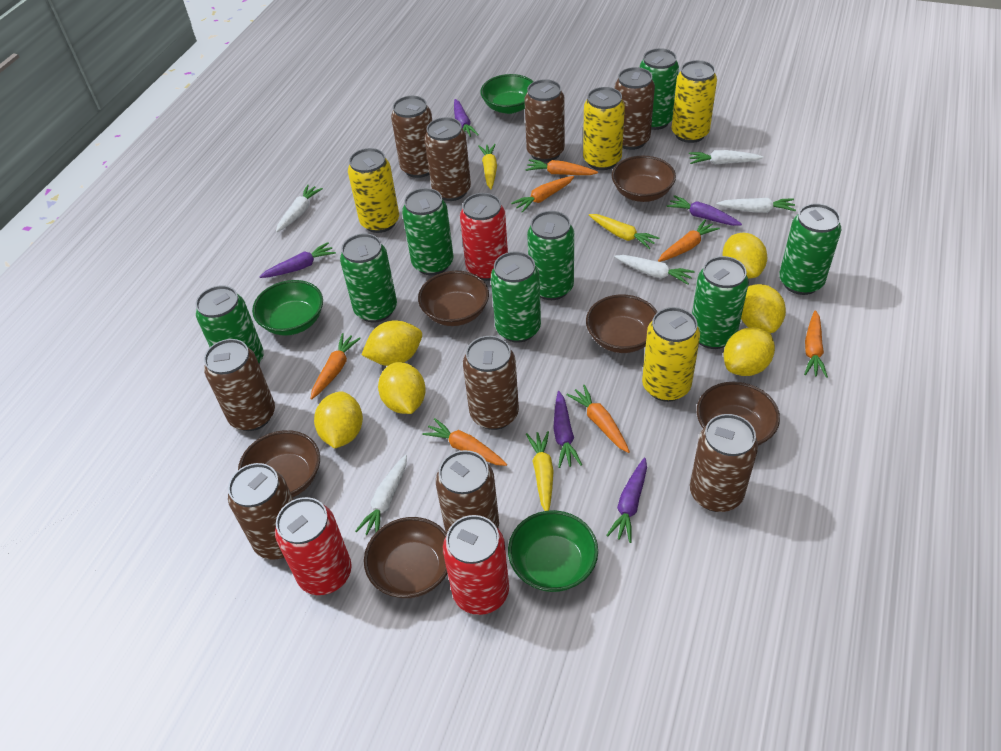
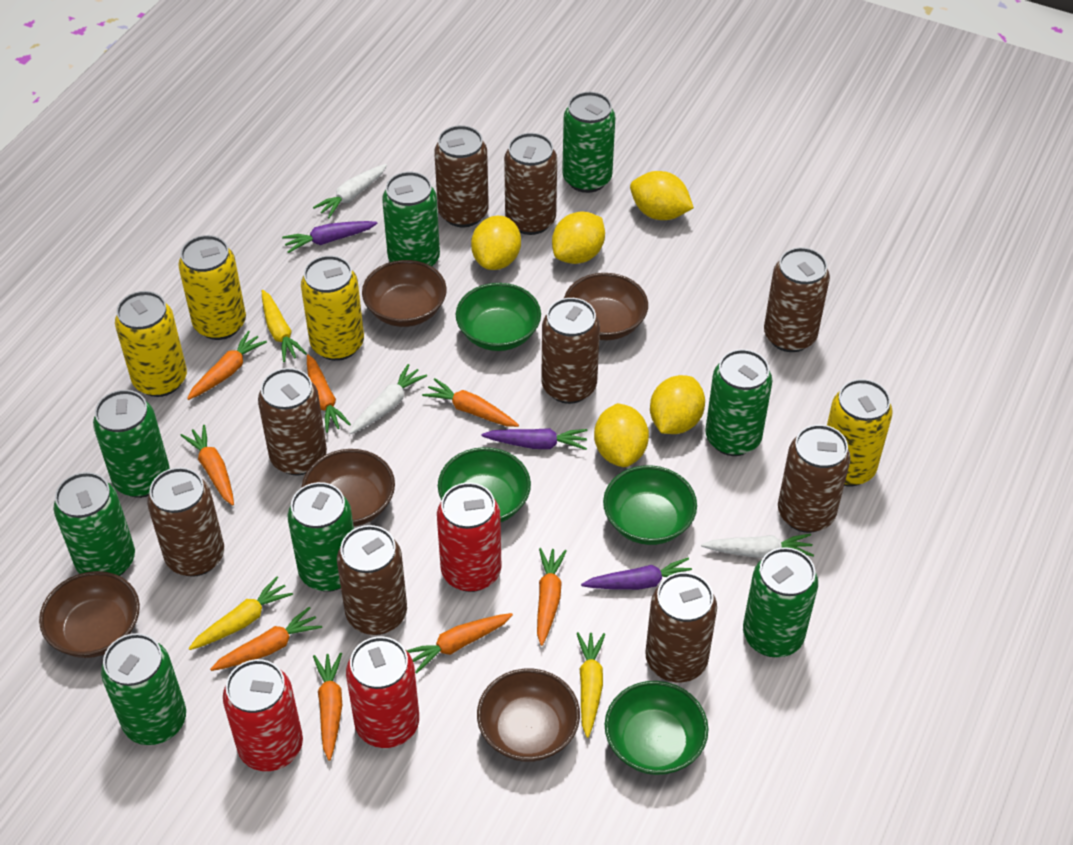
brown bowl: [238,430,320,497] [364,517,448,598] [418,271,489,326] [586,295,657,353] [612,156,676,202] [697,382,780,446] = 6 -> [39,571,140,658] [302,449,395,527] [362,260,447,327] [477,669,580,762] [564,273,648,340] = 5
green bowl: [252,280,323,336] [480,74,534,114] [508,510,598,592] = 3 -> [438,447,531,522] [456,283,541,351] [603,465,697,545] [605,681,709,775] = 4
orange carrot: [310,333,361,399] [422,418,507,466] [511,176,574,213] [525,159,598,175] [566,385,630,453] [658,219,720,262] [804,310,828,378] = 7 -> [181,425,234,506] [187,331,267,400] [210,607,322,671] [307,354,351,433] [313,653,342,761] [406,613,513,674] [422,378,519,427] [537,548,567,646] = 8
purple carrot: [259,242,336,278] [454,99,479,137] [553,391,582,468] [606,458,647,543] [667,195,742,226] = 5 -> [282,221,378,253] [482,428,587,450] [581,558,692,590] = 3
white carrot: [276,185,323,232] [355,455,407,535] [614,255,695,285] [689,150,763,164] [716,198,796,213] = 5 -> [313,164,387,218] [349,364,427,434] [701,534,814,558] = 3
yellow lemon: [314,391,363,448] [361,320,422,366] [378,362,426,414] [722,233,767,279] [724,327,775,376] [741,284,786,333] = 6 -> [471,216,521,270] [552,211,605,264] [594,403,649,467] [630,171,694,220] [650,375,705,434] = 5

